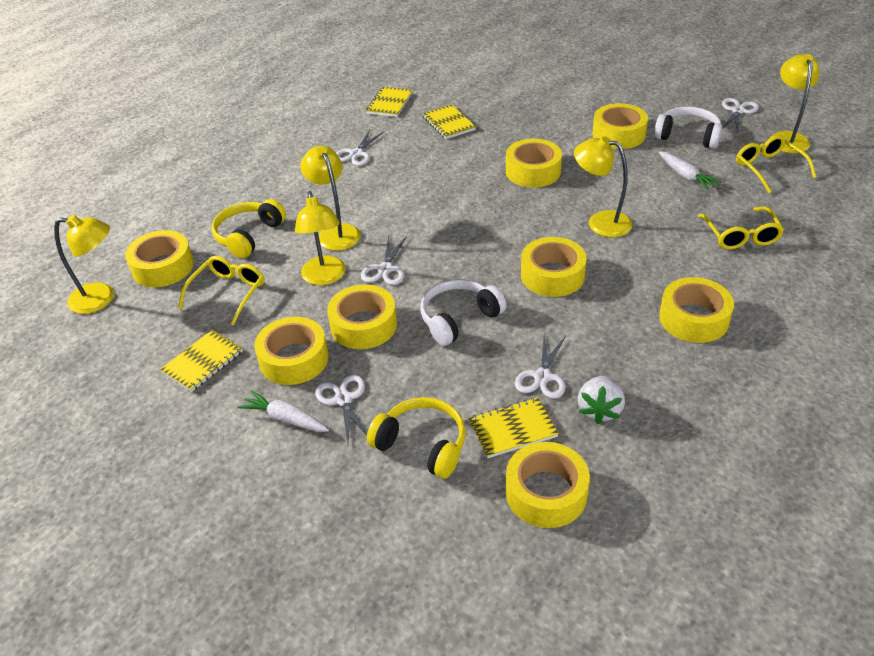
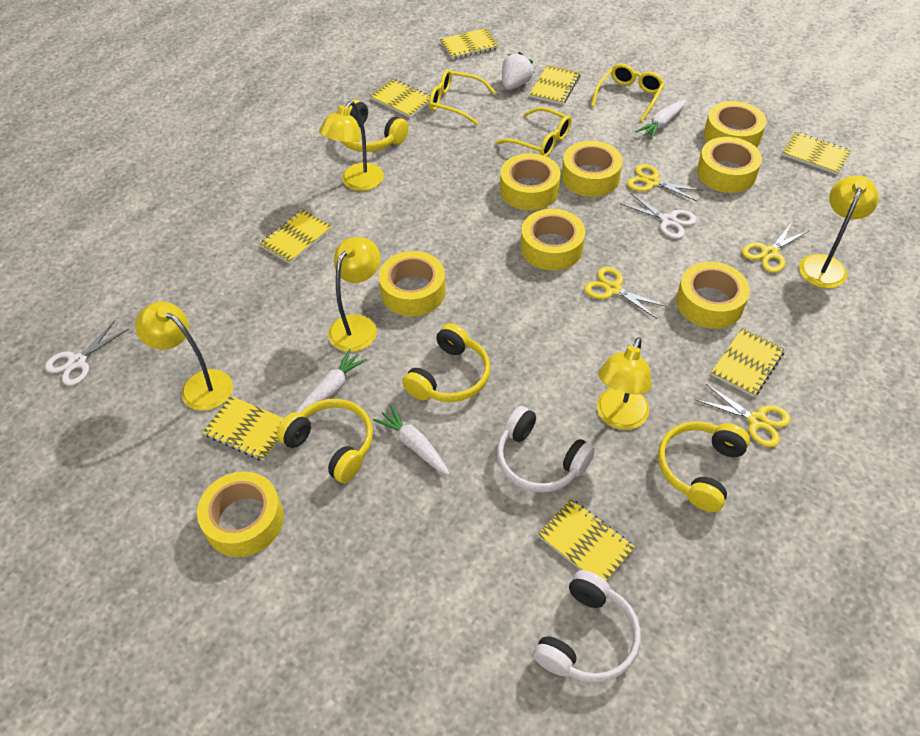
white carrot: [238,390,329,432] [659,151,721,190] = 2 -> [297,349,367,413] [373,405,450,475] [636,100,686,140] = 3
white scissors: [315,374,367,443] [336,130,384,166] [361,235,407,285] [515,335,565,399] [722,98,759,133] = 5 -> [45,320,129,386] [620,193,697,239] = 2
yellow headphones: [212,199,286,258] [367,397,466,479] = 2 -> [277,399,373,483] [341,100,408,152] [402,323,491,402] [658,421,750,512] = 4
yellow notebook: [160,330,243,392] [366,87,412,117] [423,105,476,139] [469,397,559,458] = 4 -> [203,396,284,461] [260,210,332,264] [370,79,430,118] [440,28,499,59] [530,65,580,105] [538,499,635,581] [711,328,785,397] [782,131,851,174] = 8
yellow scissors: none = 0 -> [584,267,667,319] [627,164,703,201] [696,384,791,447] [742,222,810,273] = 4

